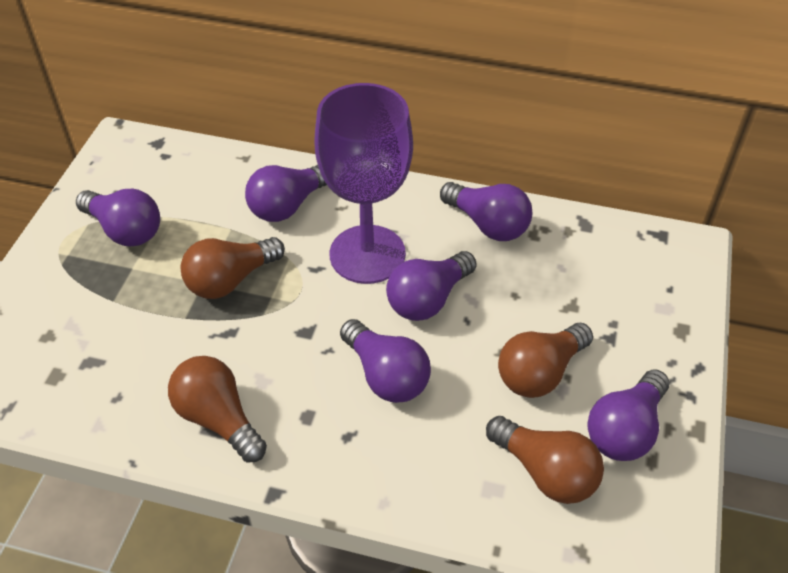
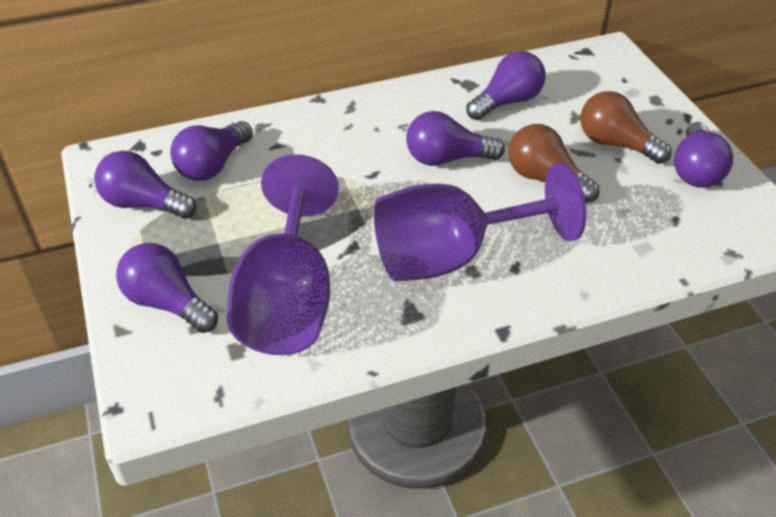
brown light bulb: [168,356,267,463] [181,237,285,299] [486,416,604,504] [498,323,593,398] = 4 -> [508,124,600,203] [580,91,672,164] = 2
purple goblet: [315,83,413,284] = 1 -> [227,154,339,355] [374,163,586,281] = 2

